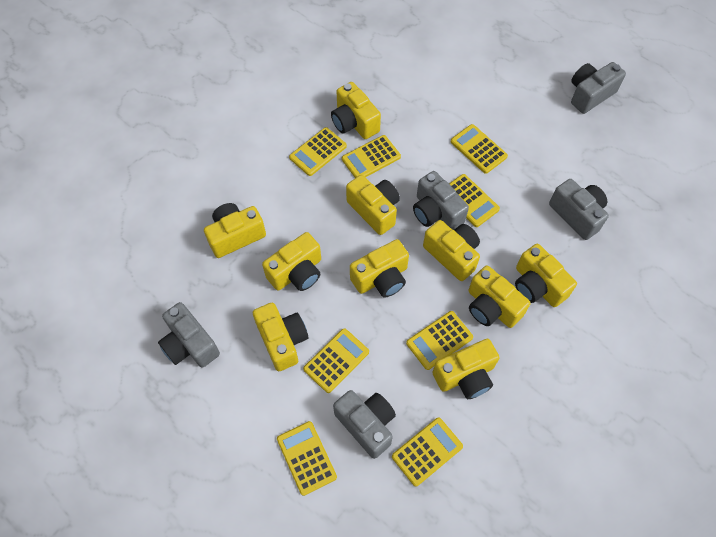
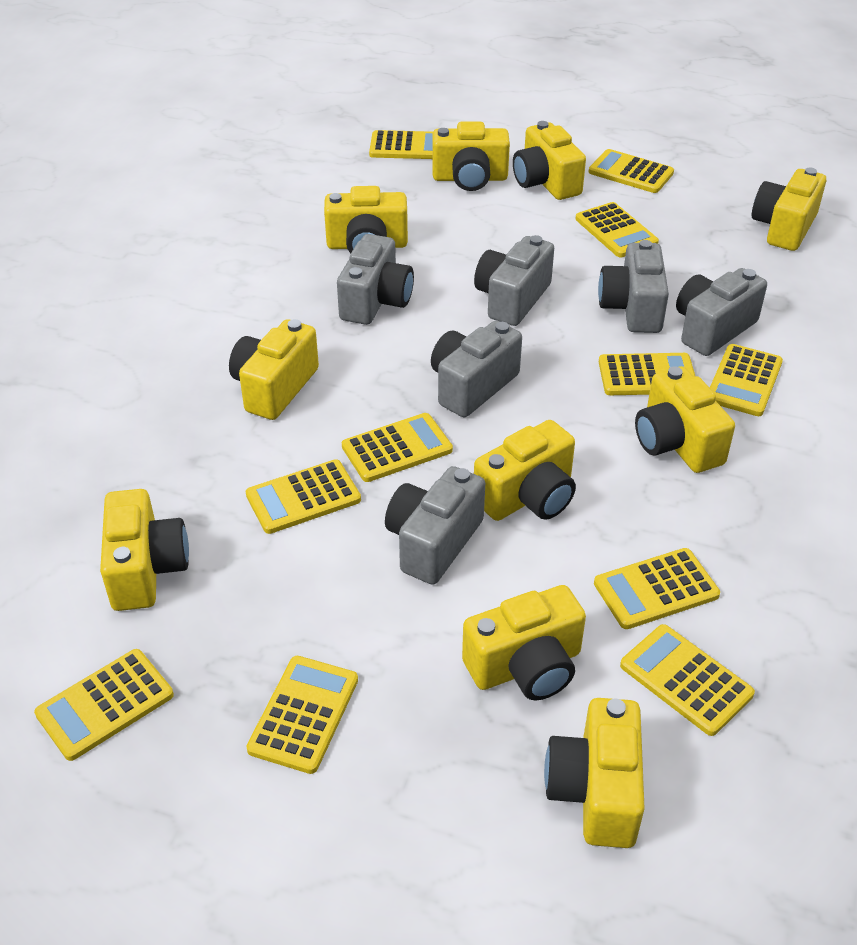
grey camera: [158,302,220,368] [333,390,396,459] [413,171,469,230] [549,179,609,240] [571,62,626,114] = 5 -> [337,234,414,325] [385,466,485,585] [431,321,522,417] [474,235,554,326] [598,240,669,333] [676,268,767,356] = 6
yellow calculator: [277,421,337,496] [289,127,347,176] [303,328,369,393] [342,135,401,178] [392,417,463,487] [406,311,473,370] [449,174,500,227] [451,124,508,174] = 8 -> [34,649,174,761] [246,459,361,534] [246,656,358,774] [342,413,453,482] [369,130,433,159] [575,202,659,257] [589,149,674,193] [594,548,720,629] [599,353,695,395] [620,624,755,736] [710,344,783,416] = 11

